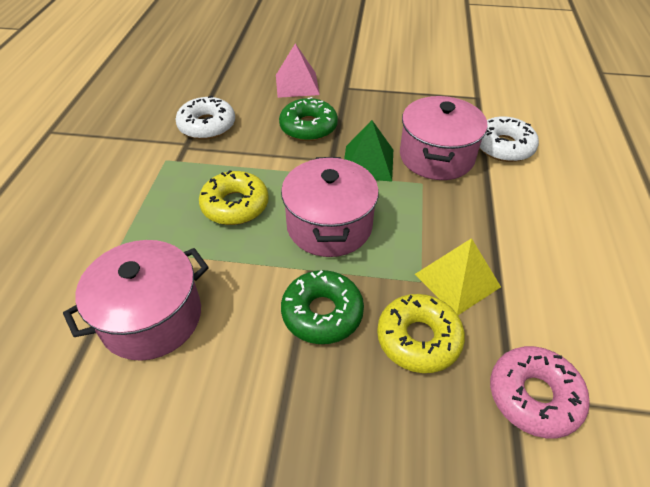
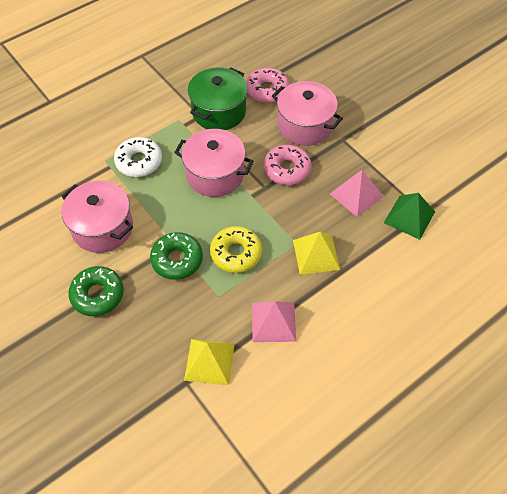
green pot: none = 0 -> [188,67,248,130] = 1
pink donut: [490,346,590,438] = 1 -> [246,68,290,103] [264,145,312,185] = 2
pink pyramid: [276,43,320,98] = 1 -> [252,301,296,342] [330,170,383,217] = 2
white donut: [175,96,235,140] [480,116,539,162] = 2 -> [114,137,162,177] = 1
yellow donut: [199,170,269,225] [377,294,465,373] = 2 -> [210,226,262,273] = 1
yellow pyramid: [415,238,501,315] = 1 -> [184,339,235,385] [293,232,340,275] = 2

